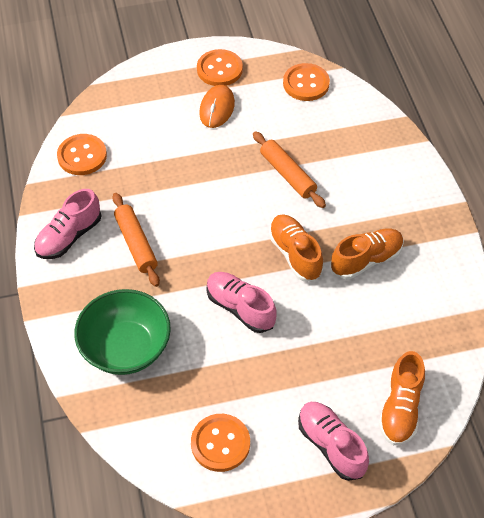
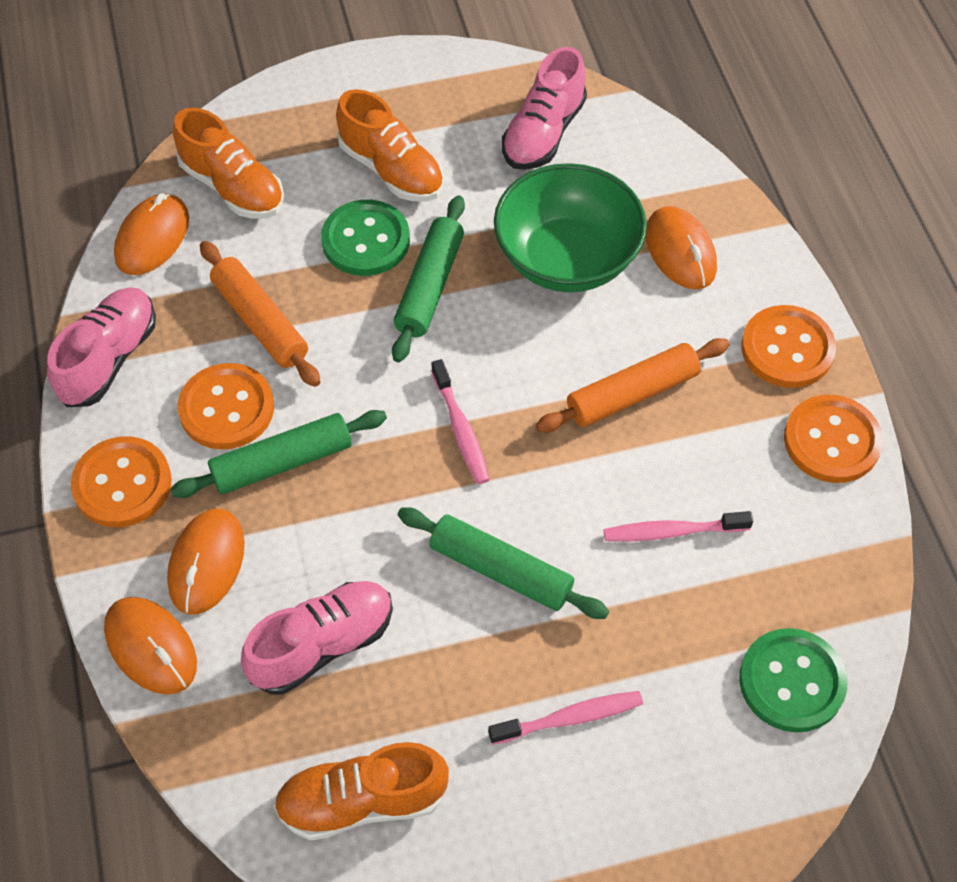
green button: none = 0 -> [321,200,410,276] [739,628,847,732] = 2
green rolling pin: none = 0 -> [170,410,387,498] [392,195,465,362] [398,507,609,619] = 3
orange mouse: [199,85,235,128] = 1 -> [104,597,197,695] [114,193,189,275] [167,509,245,615] [645,206,717,290] = 4
pink toothbrush: none = 0 -> [431,359,490,484] [488,691,643,745] [604,511,753,542] = 3

